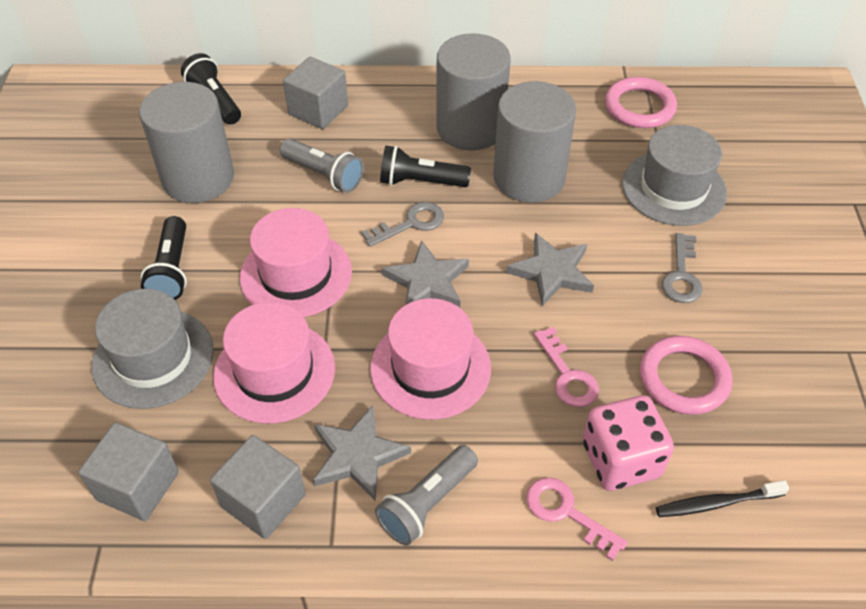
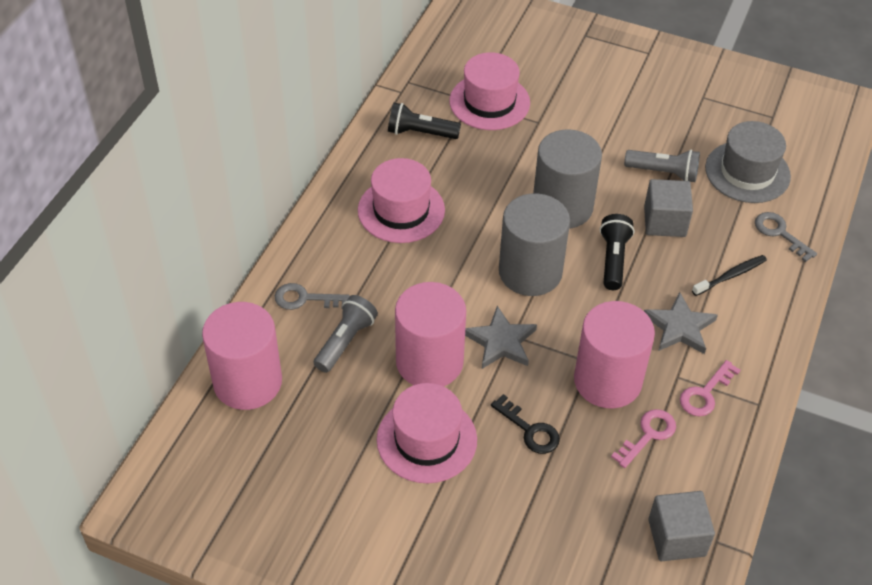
black flashlight: [141,216,187,300] [181,53,241,125] [380,145,471,187] = 3 -> [388,103,461,139] [600,214,635,290] = 2
black key: none = 0 -> [491,394,560,454] = 1
grey cube: [78,422,179,521] [210,435,306,539] [283,57,348,129] = 3 -> [644,179,693,237] [648,491,715,561] = 2
grey cylinder: [139,82,234,203] [436,33,511,150] [493,81,576,203] = 3 -> [499,193,570,296] [533,129,602,229] = 2
grey hat: [92,289,214,409] [622,125,727,226] = 2 -> [705,121,791,203] = 1
grey star: [313,406,411,501] [382,240,469,308] [506,233,594,306] = 3 -> [465,306,537,369] [644,292,718,354] = 2
pink cylinder: none = 0 -> [202,302,282,410] [395,282,466,387] [574,301,655,409] = 3
pink dice: [583,395,674,491] = 1 -> none = 0
pink ring: [605,77,677,128] [640,336,732,415] = 2 -> none = 0

